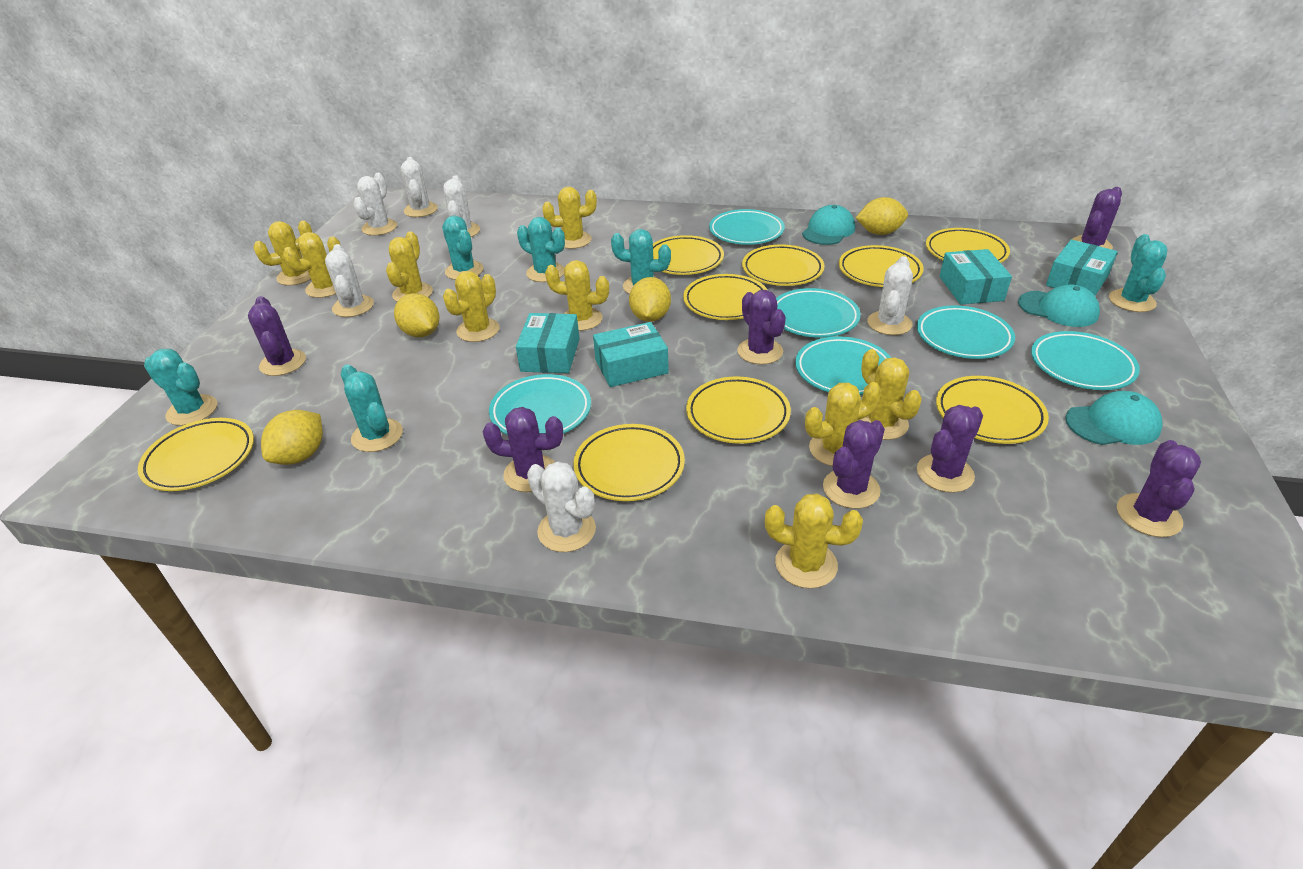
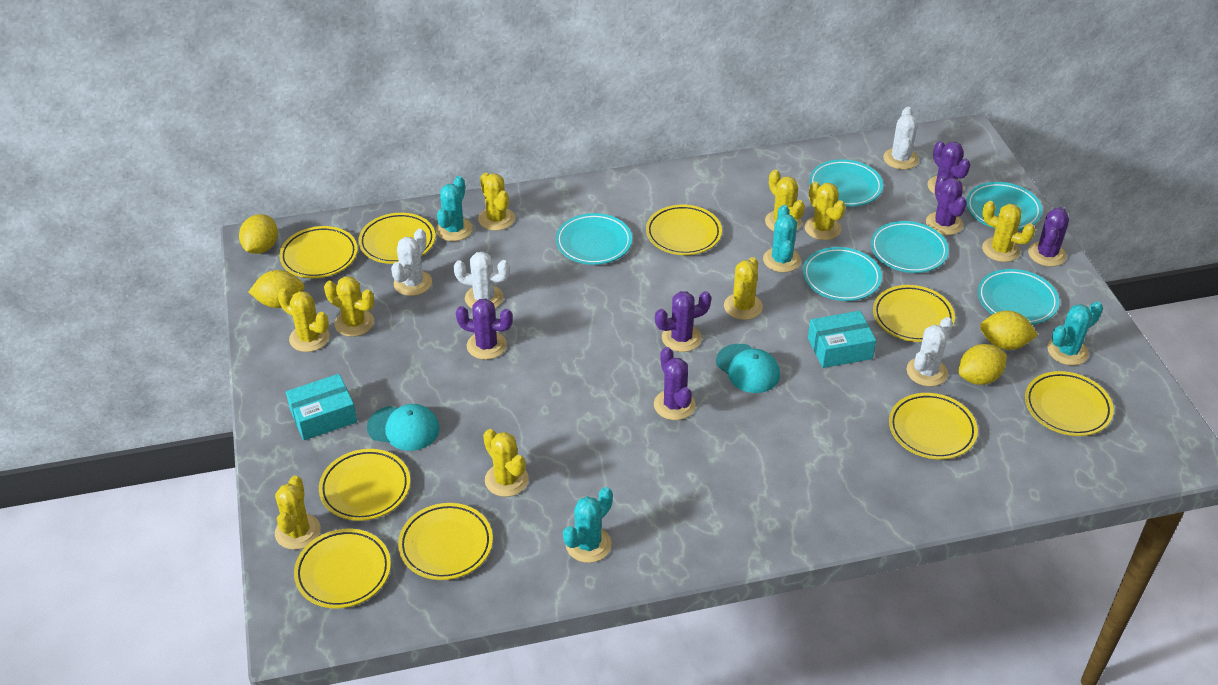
purple cactus: [248,296,306,376] [483,407,563,492] [737,290,786,365] [823,420,885,509] [917,405,983,493] [1071,187,1122,249] [1117,440,1201,537] = 7 -> [456,299,513,360] [654,347,695,420] [655,291,711,352] [926,176,967,235] [928,141,970,194] [1028,207,1069,267] = 6
turquoise box: [516,313,580,373] [593,322,669,387] [939,249,1012,305] [1046,240,1118,296] = 4 -> [286,374,357,440] [808,311,876,368] = 2
turquoise cactus: [144,349,217,426] [341,364,403,452] [442,215,484,280] [517,217,565,282] [611,229,671,294] [1109,234,1168,312] = 6 -> [436,176,472,241] [563,487,613,563] [763,205,801,272] [1048,301,1103,365] = 4
turquoise cap: [802,205,855,245] [1018,284,1100,327] [1065,391,1163,445] = 3 -> [367,404,440,451] [716,344,780,393] = 2
white cactus: [325,244,374,317] [353,173,397,236] [401,157,438,217] [443,175,480,237] [527,461,596,552] [867,256,913,335] = 6 -> [391,229,432,296] [454,251,510,308] [883,107,918,169] [907,317,953,386] = 4

